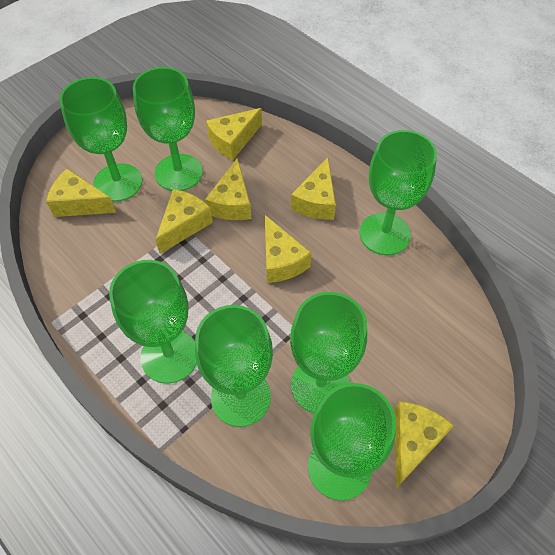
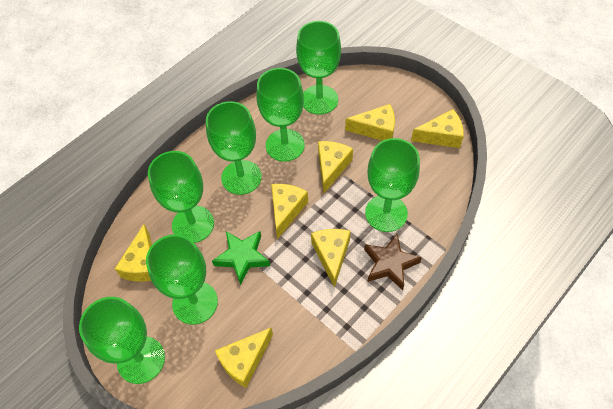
brown star: none = 0 -> [364,234,422,290] = 1
green star: none = 0 -> [212,231,270,285] = 1

